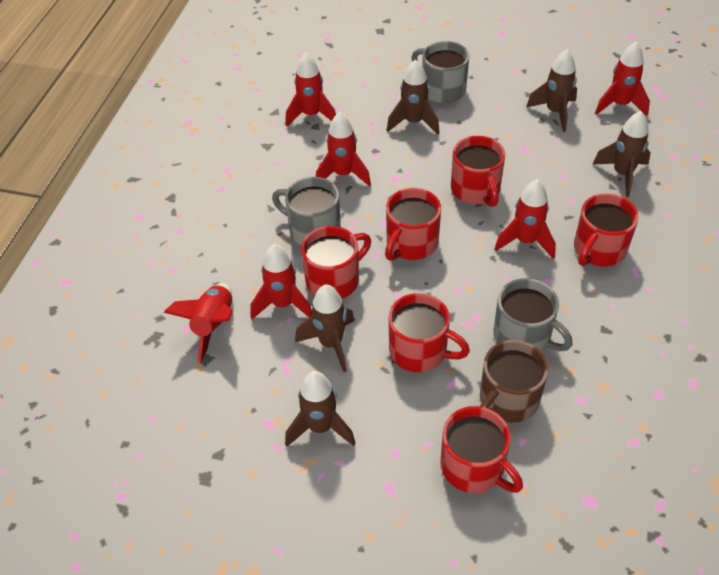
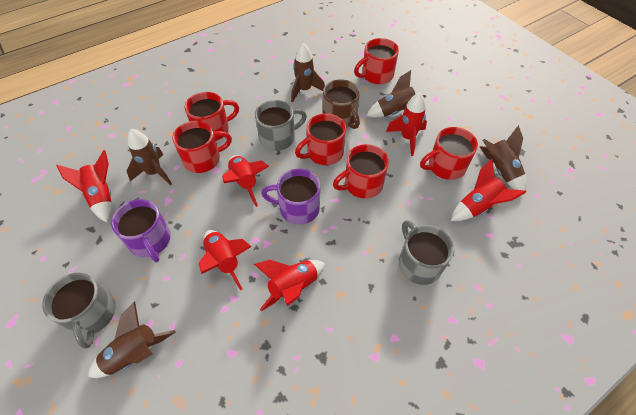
purple mug: none = 0 -> [111,199,171,262] [261,169,320,225] = 2

